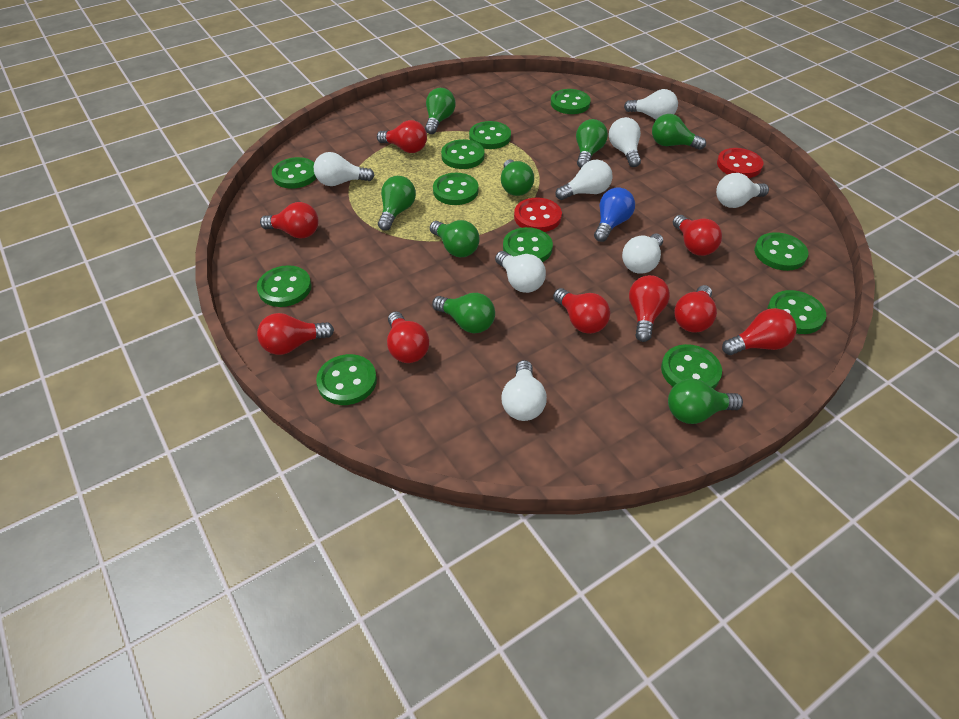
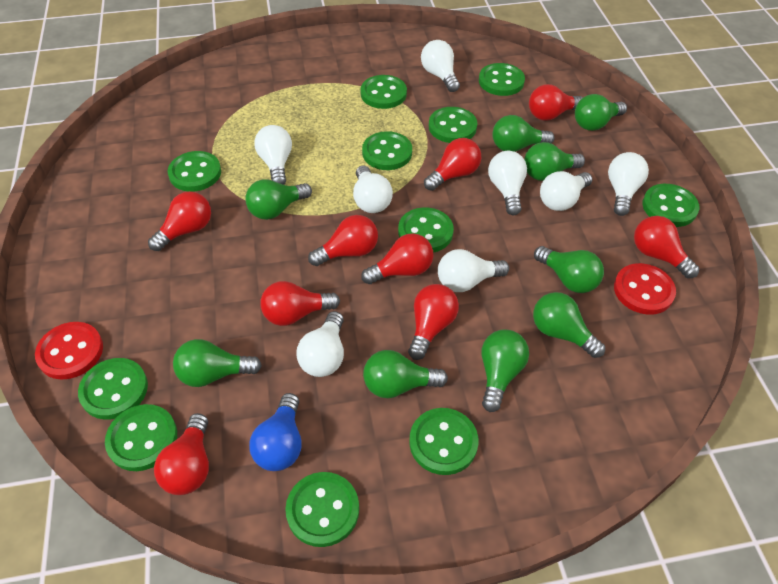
green light bulb: [378,176,416,231] [425,88,456,134] [430,220,480,257] [432,293,495,333] [501,159,534,196] [576,119,608,168] [652,114,706,150] [668,379,743,424] = 8 -> [173,339,262,387] [245,179,312,220] [363,350,448,398] [481,329,529,412] [493,115,554,152] [524,142,585,181] [533,292,605,358] [534,246,604,293] [575,94,627,131] = 9

